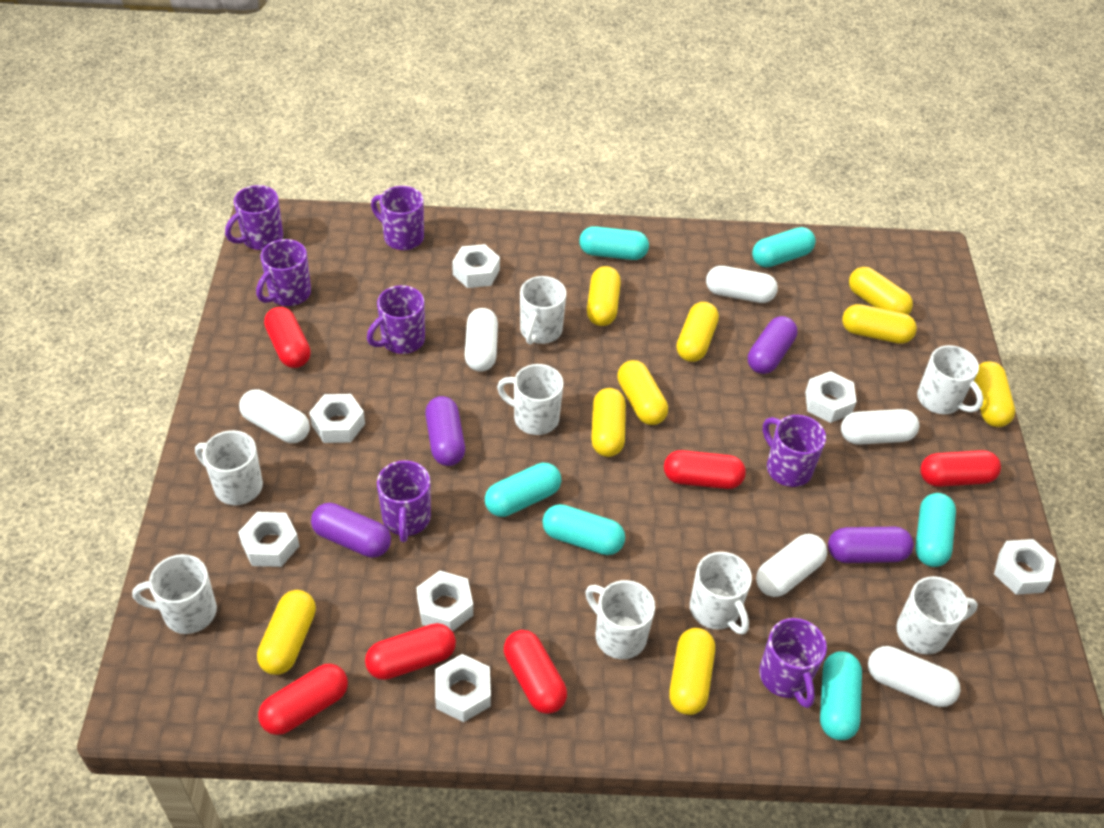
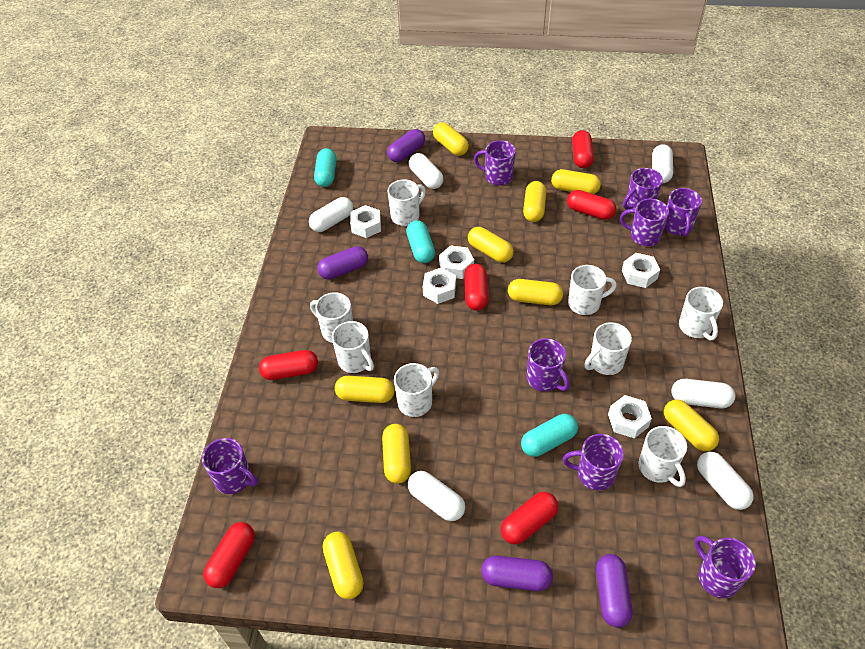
purple mug: [225,185,283,250] [256,239,311,306] [367,285,425,354] [371,186,424,250] [377,460,431,542] [759,618,827,708] [763,415,826,487] = 7 -> [202,438,258,494] [474,140,516,185] [527,338,570,391] [563,434,624,491] [620,199,669,246] [623,168,663,210] [664,188,702,237] [694,536,756,598] = 8
turquoise capsule: [485,463,561,517] [542,504,625,555] [579,226,649,260] [752,227,816,267] [820,651,862,740] [915,493,956,567] = 6 -> [314,148,336,187] [406,220,435,263] [521,414,578,457] = 3
white nut: [238,512,299,567] [309,394,365,443] [416,571,473,632] [435,654,491,722] [452,244,500,288] [805,371,856,423] [994,539,1056,595] = 7 -> [350,205,381,238] [423,268,456,304] [439,245,474,279] [608,395,652,439] [622,253,660,288] = 5

